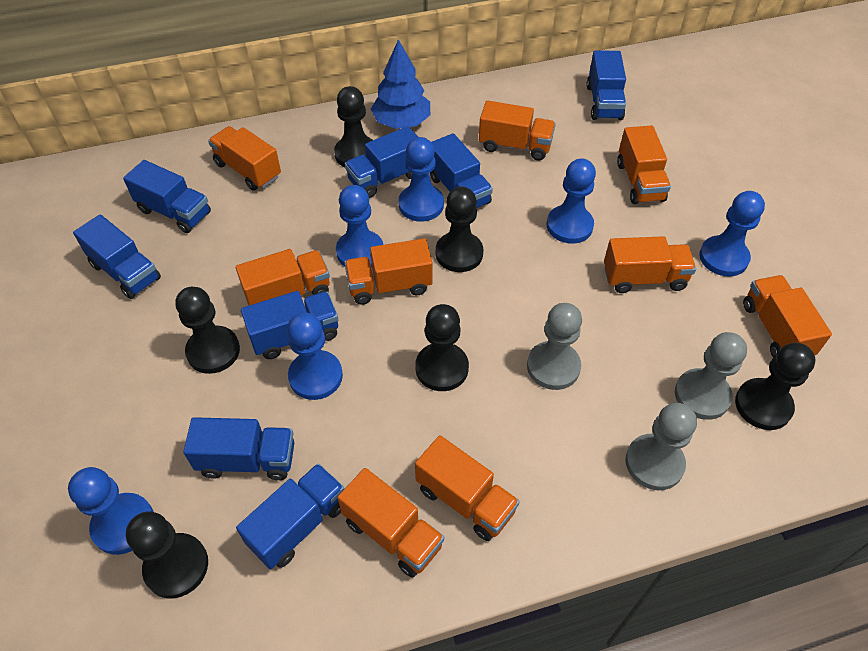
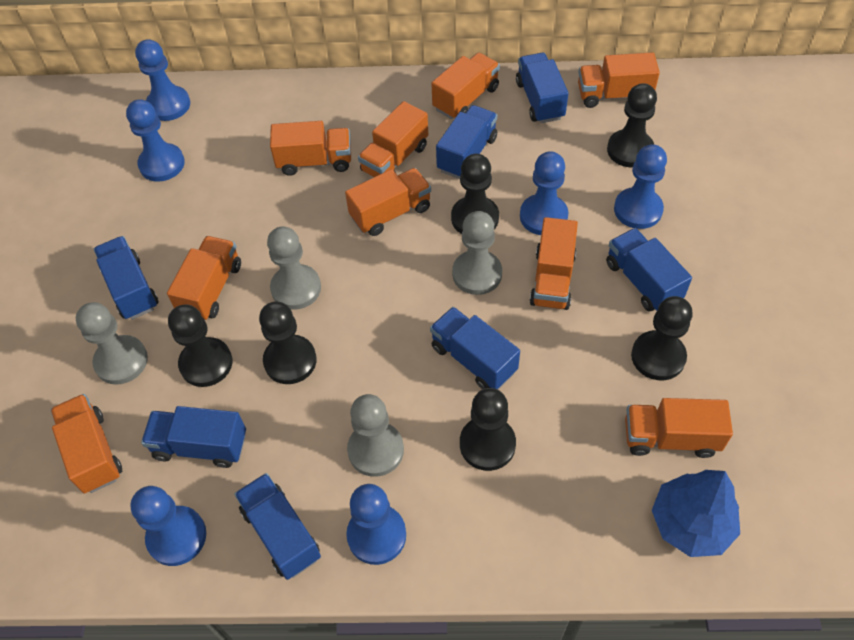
blue truck: [73,214,161,299] [123,160,211,233] [183,417,294,480] [236,463,345,569] [241,291,338,359] [345,126,418,198] [430,133,493,208] [586,50,626,120] = 8 -> [94,236,159,320] [141,406,246,468] [234,473,321,580] [430,307,520,390] [436,105,497,179] [516,53,569,123] [606,228,692,311] = 7
grey pawn: [527,303,582,390] [626,403,697,490] [675,332,747,420] = 3 -> [76,302,148,385] [267,227,321,310] [347,394,404,477] [452,211,502,295] = 4

